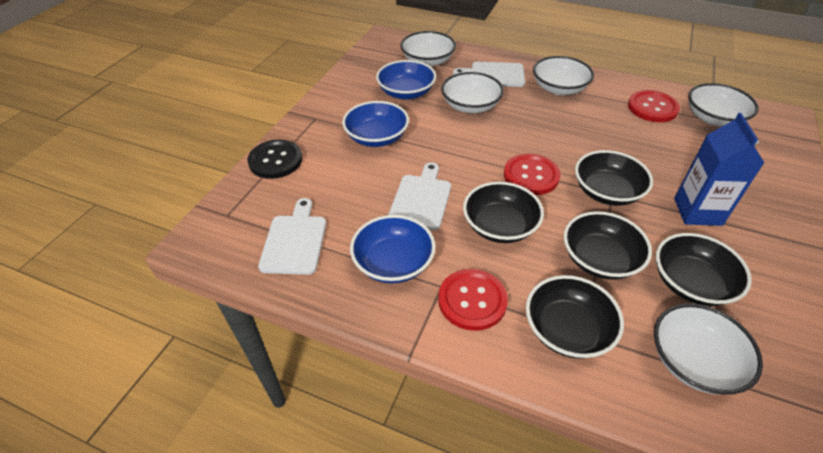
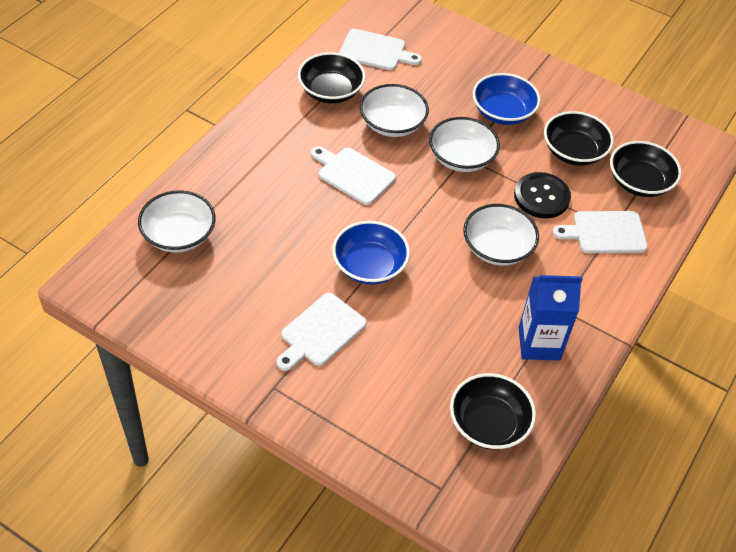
black bowl: [463,182,544,243] [526,275,624,359] [564,211,652,280] [575,150,653,206] [656,233,752,306] = 5 -> [298,52,366,103] [450,373,536,450] [544,111,614,166] [610,141,681,197] = 4
blue bowl: [342,101,409,147] [350,215,436,284] [376,60,436,100] = 3 -> [332,221,410,284] [473,73,540,125] = 2
red button: [438,269,508,331] [504,154,561,195] [628,90,680,122] = 3 -> none = 0
white bowl: [400,31,456,67] [441,72,504,113] [533,56,594,95] [654,303,763,395] [688,83,759,126] = 5 -> [138,190,216,252] [360,84,429,137] [429,117,500,172] [463,204,539,265] = 4
white cutting board: [258,198,326,275] [388,162,451,230] [453,62,525,87] = 3 -> [276,293,367,371] [311,146,396,205] [339,29,422,70] [552,211,648,253] = 4

